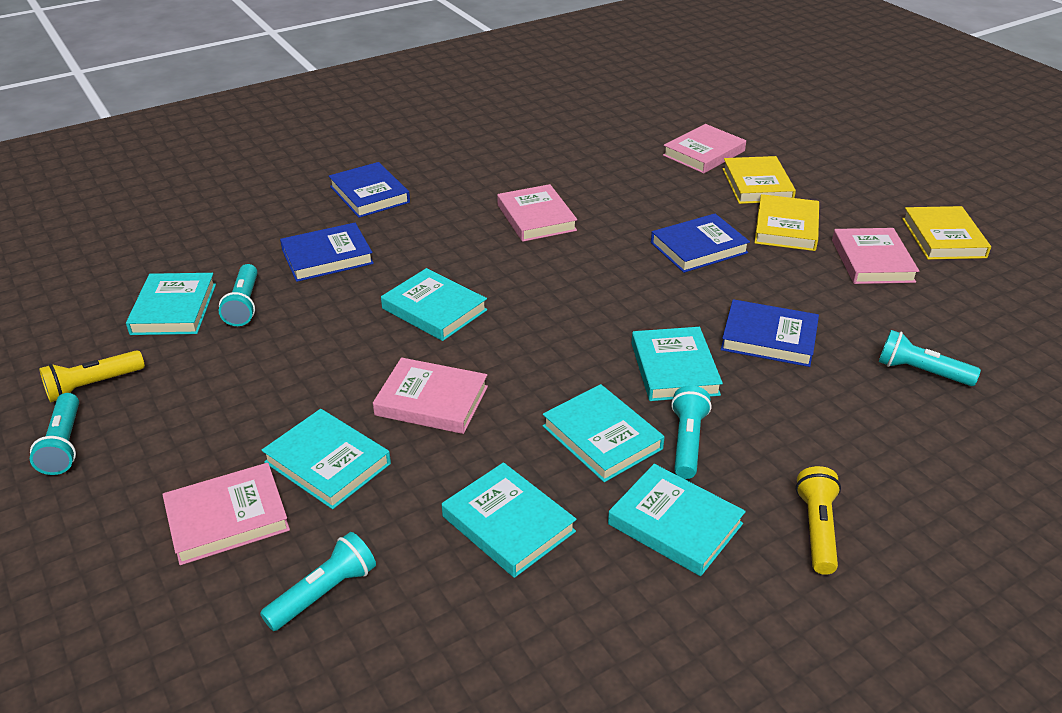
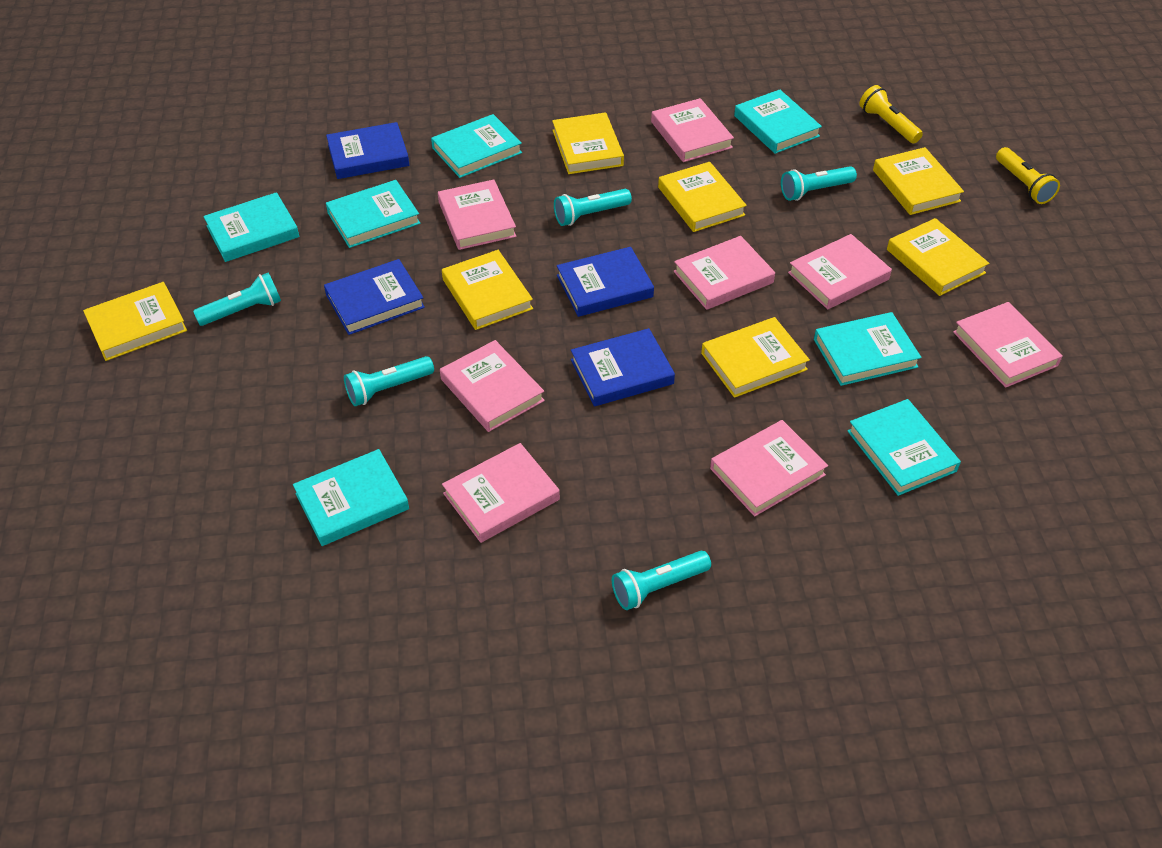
pink book: [162,463,290,565] [373,358,488,434] [497,184,577,242] [663,124,746,174] [832,228,919,284] = 5 -> [438,180,516,250] [440,340,545,432] [442,443,560,543] [651,98,734,162] [674,236,775,310] [710,420,828,517] [788,234,892,309] [953,302,1063,388] = 8
yellow book: [723,156,796,204] [755,194,819,251] [902,206,991,259] = 3 -> [83,282,187,361] [442,250,533,330] [552,112,624,174] [658,162,747,232] [701,317,810,398] [873,147,964,215] [887,218,989,296] = 7

